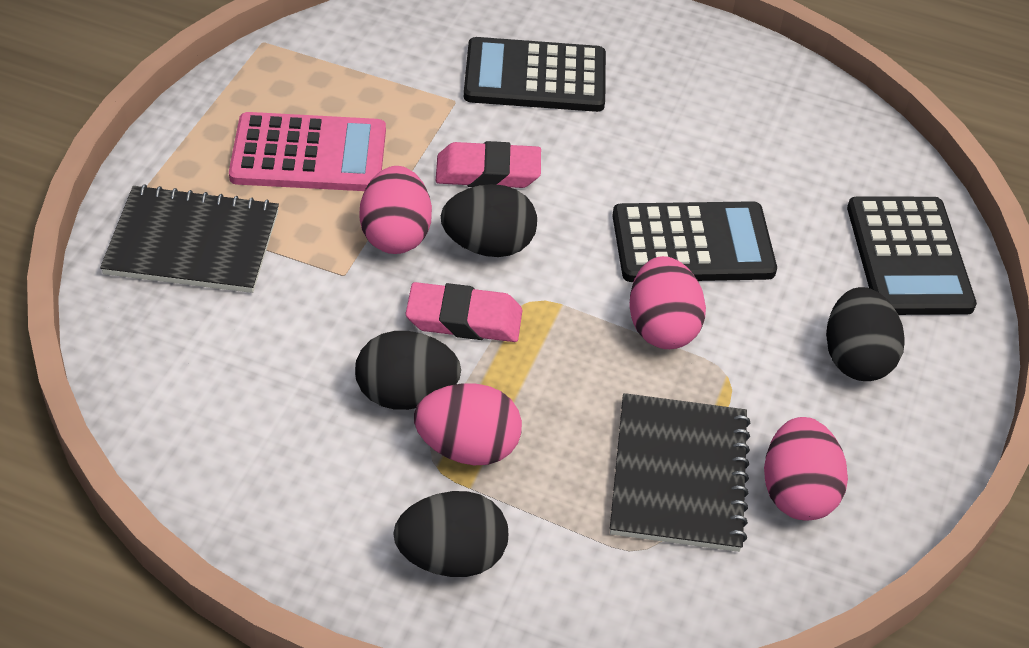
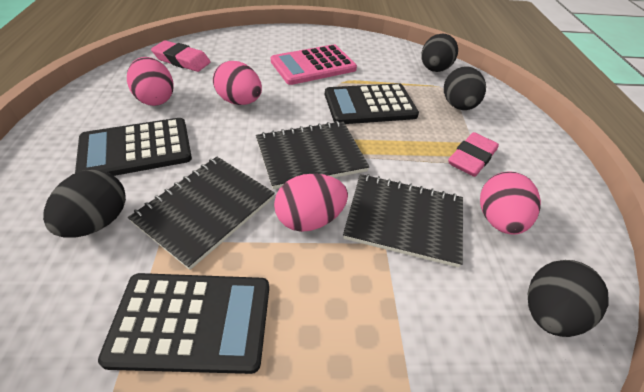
black notebook: [100,184,279,293] [610,393,750,552] = 2 -> [128,157,275,270] [256,121,370,189] [343,174,463,268] = 3

